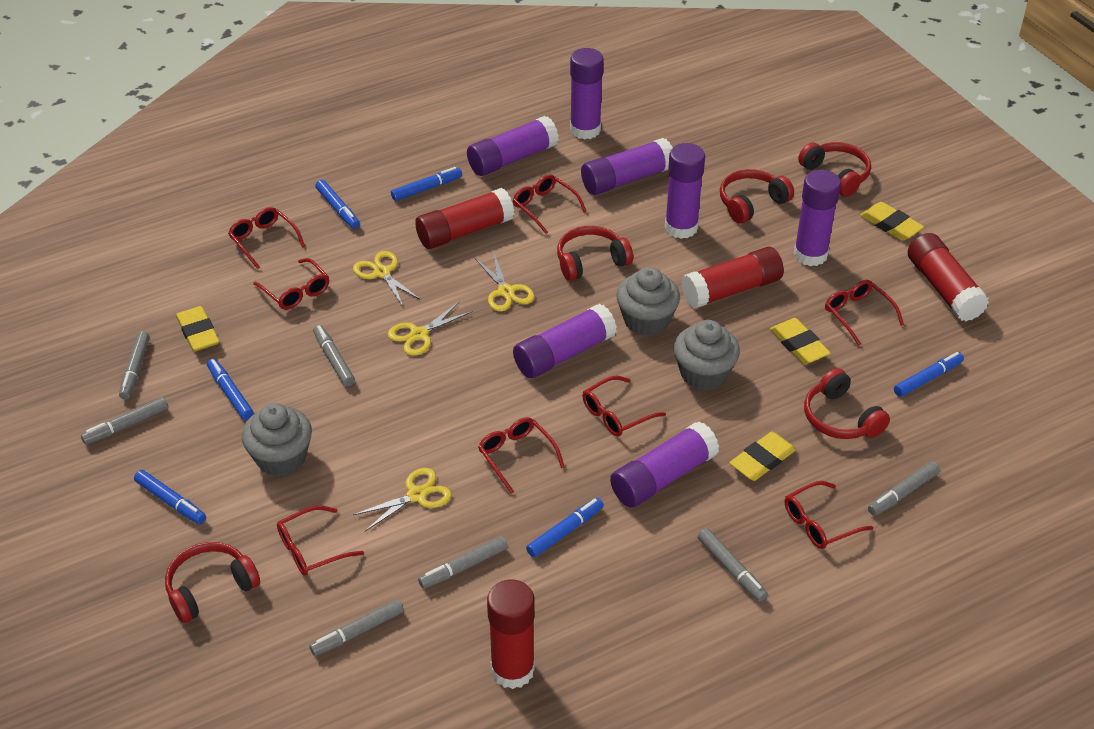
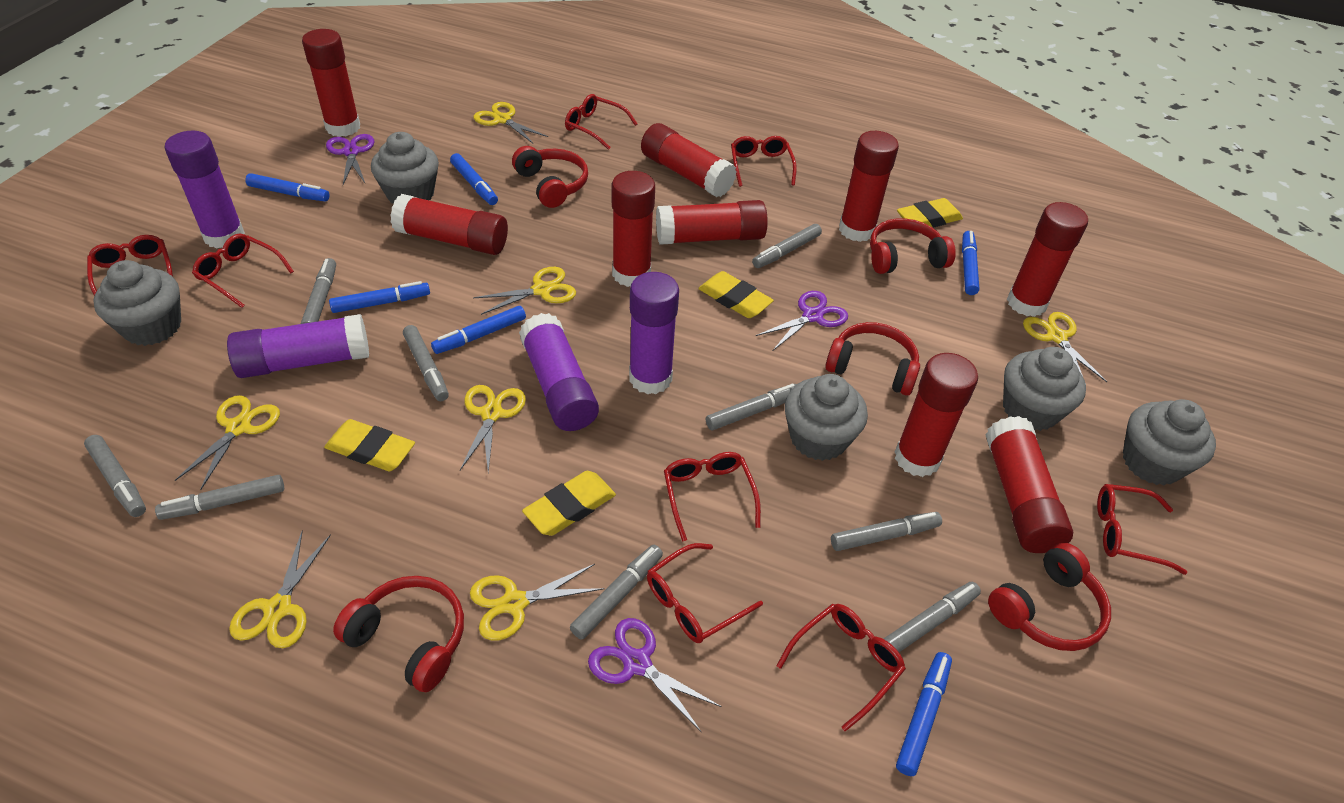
grey cupcake: [242,403,312,477] [616,267,680,336] [674,320,740,391] = 3 -> [93,260,181,346] [371,132,439,204] [785,374,868,461] [1003,347,1086,431] [1123,399,1216,485] = 5
grey marker: [81,397,168,445] [119,331,150,400] [309,599,404,656] [313,325,355,386] [418,536,508,589] [698,528,768,602] [868,461,940,516] = 7 -> [84,435,146,517] [155,475,284,520] [300,258,336,324] [403,325,449,401] [570,545,663,640] [706,384,797,431] [752,224,822,268] [831,512,942,551] [884,582,981,652] = 9
purple glue stick: [467,116,559,176] [513,304,617,378] [570,48,604,140] [581,138,673,195] [610,421,719,508] [665,143,705,239] [794,170,841,266] = 7 -> [165,131,245,249] [227,314,369,378] [519,313,599,431] [629,272,679,394] = 4
purple scissors: none = 0 -> [326,134,374,185] [588,618,722,732] [756,291,848,350] = 3
red glue stick: [415,188,515,249] [487,580,535,689] [681,247,784,308] [908,233,989,321] = 4 -> [302,29,360,137] [390,194,508,255] [612,171,655,287] [641,123,737,197] [656,200,768,245] [839,131,899,242] [895,353,978,477] [985,416,1073,553] [1007,202,1088,317] = 9
yellow scissors: [353,251,421,307] [353,468,451,531] [388,301,473,356] [475,254,534,312] = 4 -> [175,395,280,490] [229,530,331,648] [460,385,526,473] [470,564,604,641] [473,102,548,143] [473,267,576,315] [1023,312,1107,384] = 7

